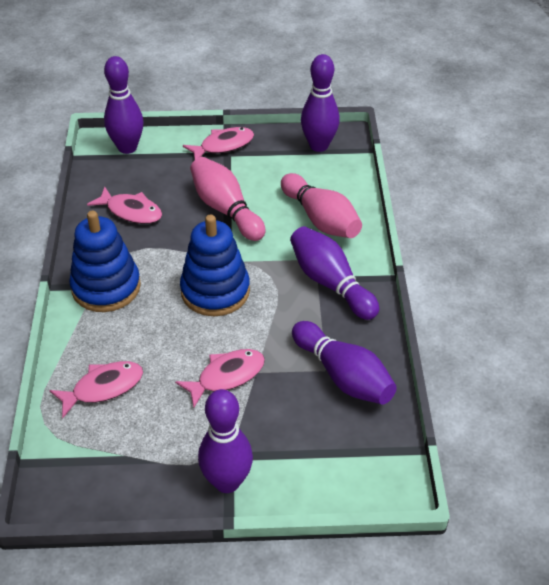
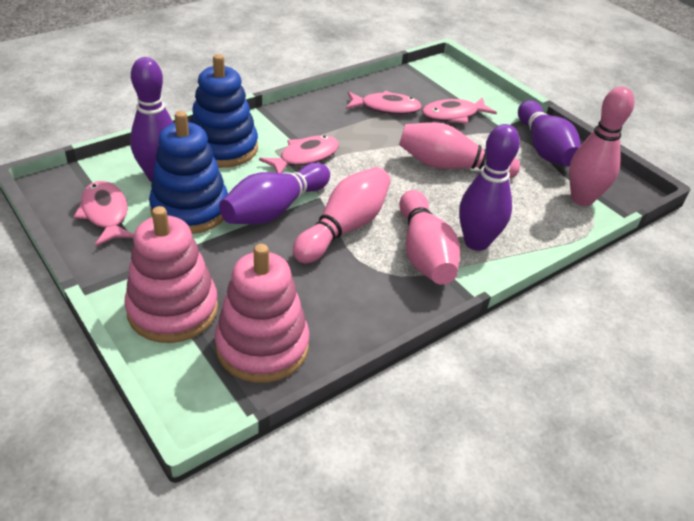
pink bowling pin: [190,157,265,241] [281,173,362,238] = 2 -> [293,167,391,263] [399,122,520,178] [399,190,460,285] [569,86,634,206] = 4
pink stacking toy: none = 0 -> [124,206,218,343] [215,244,310,383] = 2
purple bowling pin: [104,56,143,154] [198,389,253,493] [290,226,379,320] [292,321,397,405] [301,54,340,152] = 5 -> [130,57,174,182] [219,163,330,224] [459,124,520,251] [518,100,581,167] = 4

